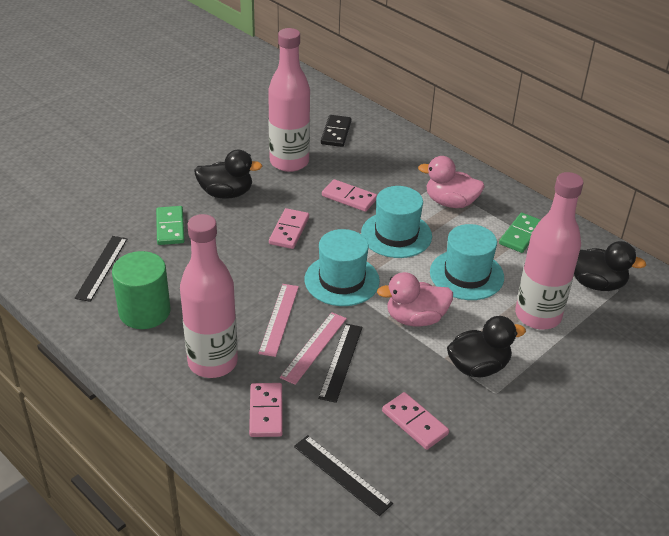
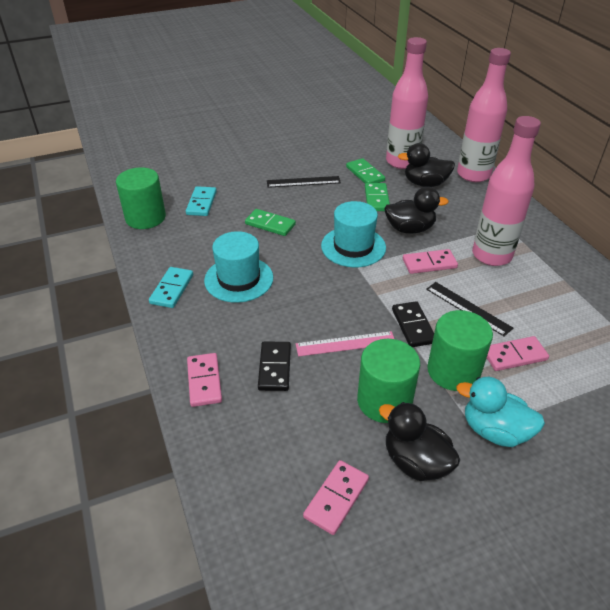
black domino: [321,115,352,147] = 1 -> [258,341,291,391] [392,301,434,347] = 2
black ruler: [75,236,127,302] [294,435,393,516] [318,324,362,403] = 3 -> [267,176,341,188] [426,282,513,337] = 2
green cylinder: [112,251,171,329] = 1 -> [116,167,166,229] [357,339,420,423] [427,310,493,391] = 3
green domino: [156,206,185,245] [499,213,540,253] = 2 -> [245,209,296,236] [346,158,385,183] [365,183,390,211] = 3
pink duck: [377,272,453,326] [418,156,485,208] = 2 -> none = 0
pink ruler: [258,284,299,357] [280,312,347,385] = 2 -> [296,331,394,356] = 1
turquoise domino: none = 0 -> [149,267,193,308] [186,186,217,216] = 2
turquoise duck: none = 0 -> [456,377,545,447] = 1
turquoise hat: [305,229,380,306] [361,186,432,258] [430,224,504,300] = 3 -> [204,231,273,303] [321,201,386,267] = 2

